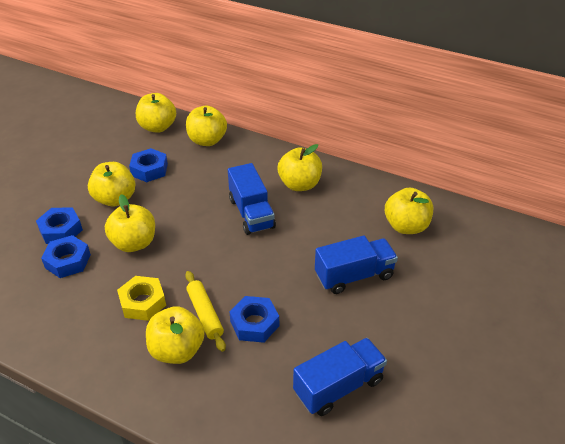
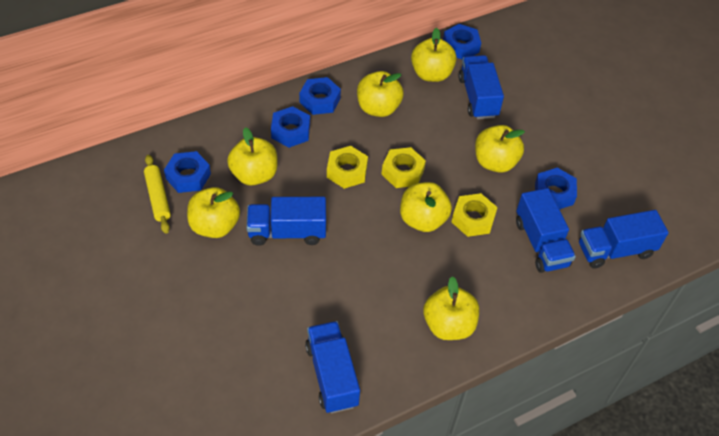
blue nut: [36,207,83,244] [41,235,91,278] [129,148,168,182] [229,296,279,343] = 4 -> [164,151,211,193] [271,106,310,148] [299,77,341,115] [443,24,481,59] [535,168,577,209] = 5
blue truck: [228,163,276,235] [293,338,387,416] [315,235,398,294] = 3 -> [246,197,326,246] [305,321,360,413] [458,55,504,119] [516,188,576,273] [579,210,669,269] = 5
yellow nut: [117,276,166,321] = 1 -> [327,146,368,189] [381,147,426,188] [452,193,498,237] = 3

